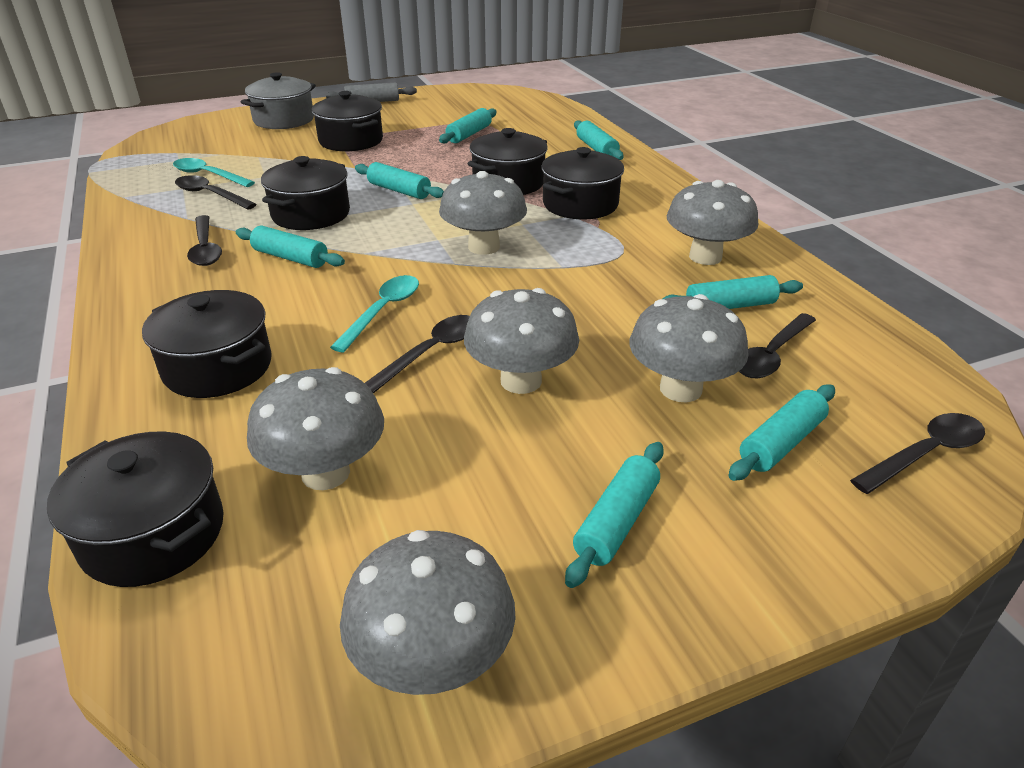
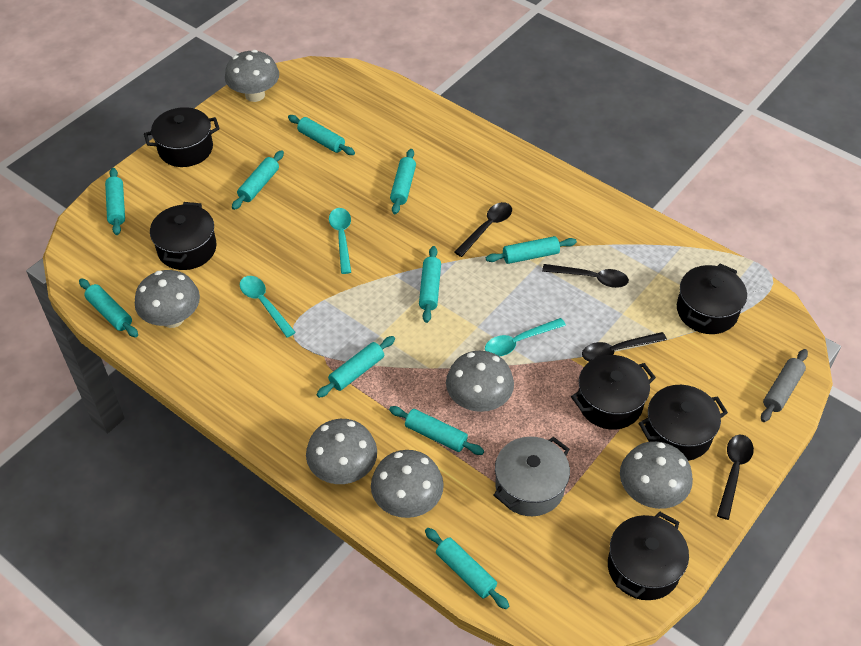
black spoon: [175,175,257,209] [187,215,222,266] [365,315,470,394] [739,313,816,378] [850,413,985,494] = 5 -> [454,202,512,257] [542,264,629,288] [582,332,667,362] [717,435,754,520] = 4
turquoise rolling pin: [236,226,345,268] [355,162,444,199] [439,108,497,143] [565,442,664,588] [574,120,624,160] [663,275,803,309] [728,384,835,481] = 7 -> [79,279,138,337] [105,168,125,235] [232,150,284,210] [288,115,355,155] [316,336,395,398] [389,406,484,455] [390,149,416,214] [419,246,441,323] [425,528,509,609] [486,236,577,264] = 10
turquoise spoon: [173,158,255,187] [330,275,419,352] = 2 -> [240,276,296,338] [329,208,351,274] [485,318,566,356] = 3

